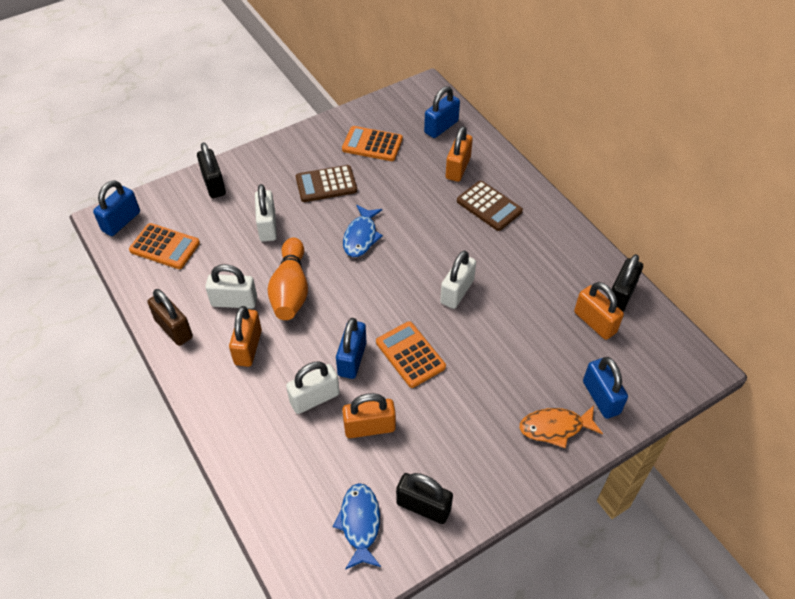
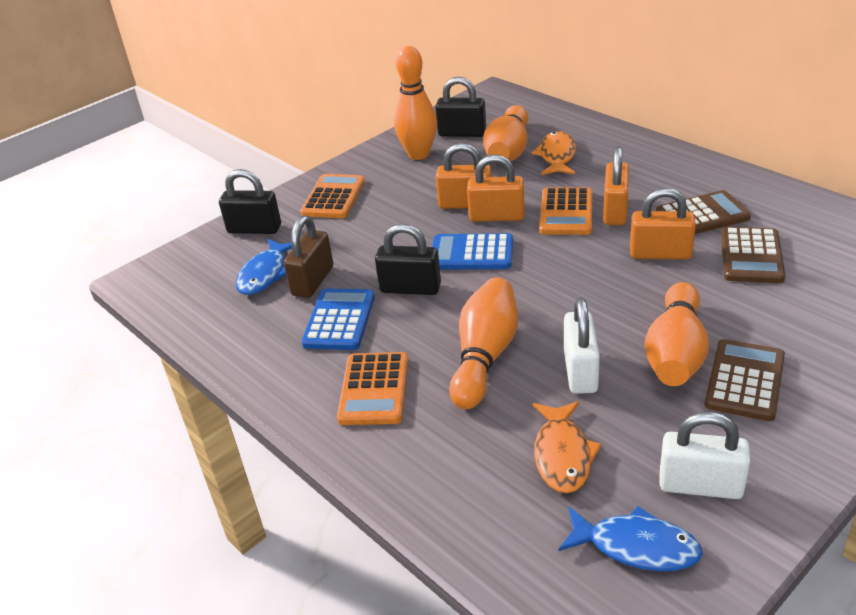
blue calculator: none = 0 -> [301,289,375,350] [432,233,513,269] = 2
blue padlock: [93,180,140,236] [336,318,367,379] [424,86,460,138] [583,357,628,419] = 4 -> none = 0
brown calculator: [296,165,357,202] [457,181,523,231] = 2 -> [656,190,751,234] [705,339,785,421] [721,227,786,283] = 3
orange bowling pin: [268,237,308,320] = 1 -> [394,46,437,160] [449,278,518,409] [483,105,528,161] [645,282,709,386] = 4
orange fish: [519,406,603,448] = 1 -> [531,131,576,175] [533,401,602,493] = 2
white padlock: [205,264,257,309] [255,184,277,242] [286,362,340,414] [440,251,476,309] = 4 -> [564,297,600,394] [659,412,751,499] = 2

